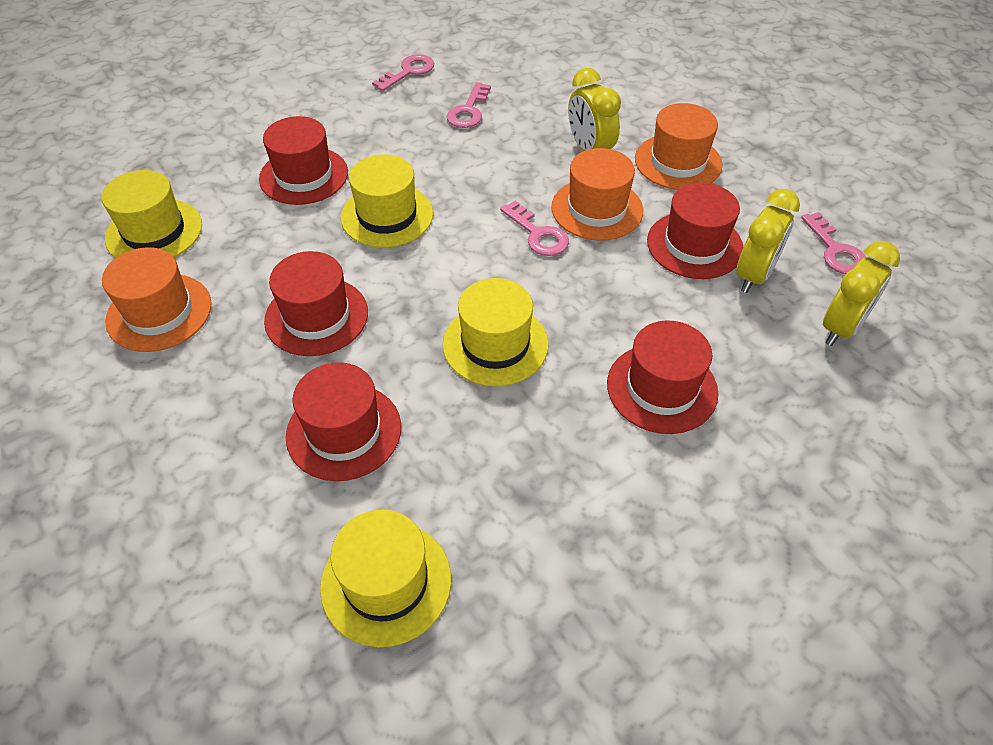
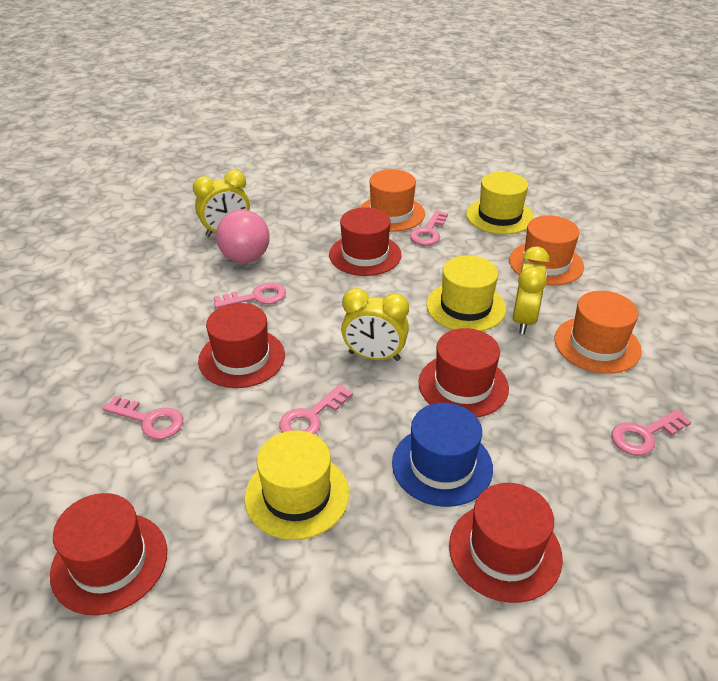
blue hat: none = 0 -> [392,403,493,507] = 1
pink ball: none = 0 -> [216,210,270,263] = 1
pink key: [372,54,434,91] [447,82,491,128] [500,201,569,256] [801,212,866,274] = 4 -> [103,396,183,439] [214,282,286,308] [279,384,353,435] [410,210,448,245] [611,409,692,456] = 5
yellow hat: [102,170,202,258] [320,510,452,647] [341,154,433,248] [443,278,549,387] = 4 -> [244,430,349,540] [426,255,506,331] [466,172,534,234] = 3

